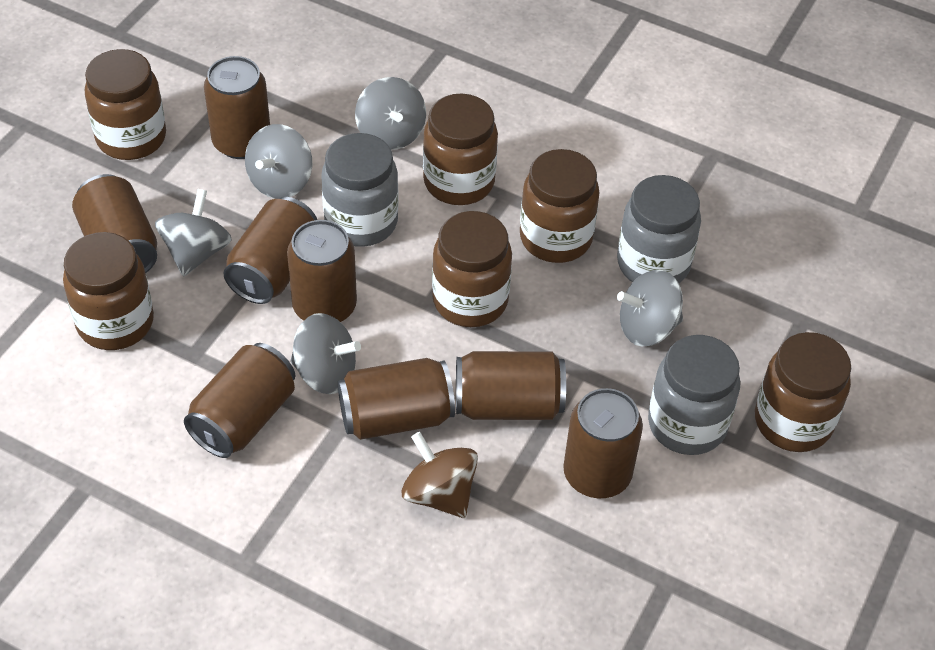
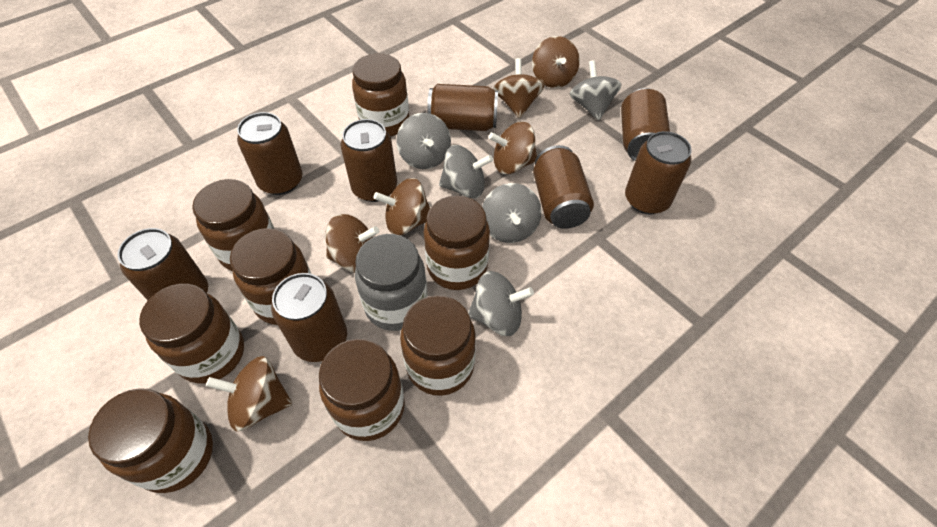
brown jar: [63,232,154,350] [85,49,166,160] [423,94,498,205] [432,211,512,327] [520,149,600,263] [755,332,851,452] = 6 -> [88,388,213,493] [139,284,244,384] [192,179,274,271] [230,228,311,325] [319,339,405,441] [352,53,409,137] [400,295,476,396] [424,195,490,290] = 8
brown spinning top: [402,432,478,518] = 1 -> [206,356,292,431] [325,214,379,273] [374,178,430,235] [488,122,537,174] [493,58,544,119] [532,36,580,88] = 6
grey jar: [321,133,399,247] [617,175,701,283] [648,335,740,455] = 3 -> [355,234,428,331] = 1

